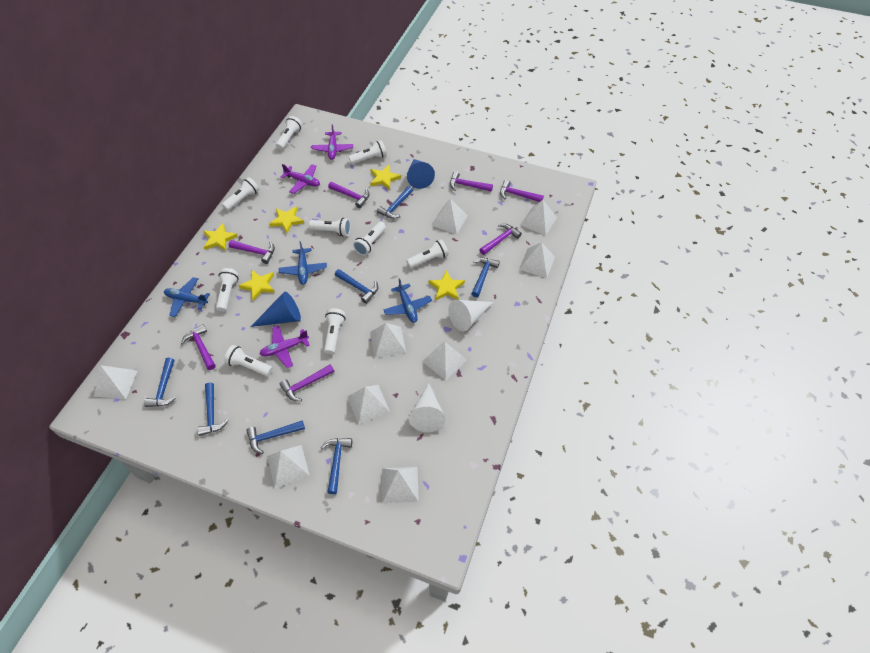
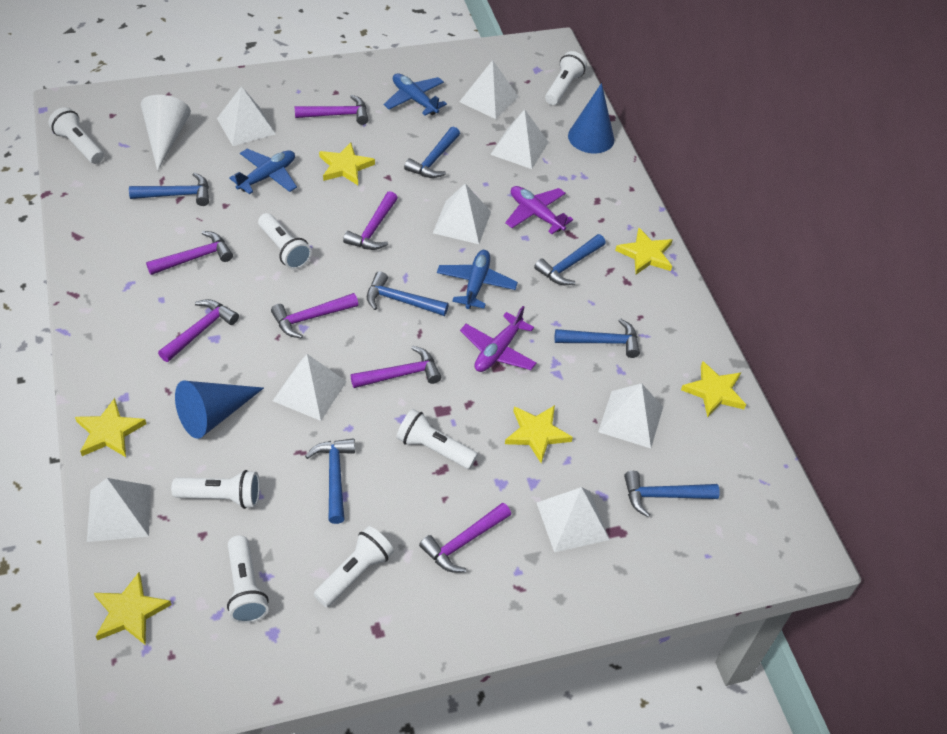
purple plane: [260,325,310,368] [281,164,320,194] [312,124,353,160] = 3 -> [460,306,537,372] [505,186,573,234] = 2
white cone: [409,383,445,432] [448,300,493,332] = 2 -> [141,95,191,171] = 1
white flashlight: [216,268,239,312] [222,177,259,211] [224,345,273,376] [276,116,302,150] [309,218,351,236] [324,308,346,354] [349,140,387,164] [353,222,386,256] [406,239,449,268] = 9 -> [48,107,104,164] [171,470,260,509] [227,535,269,624] [258,213,312,269] [314,526,394,607] [396,409,478,469] [545,51,587,105] = 7
white pyramid: [94,365,138,399] [267,445,310,488] [347,385,390,424] [370,323,406,358] [382,467,419,503] [422,341,467,380] [431,199,468,234] [519,242,555,278] [521,200,557,236] = 9 -> [87,478,151,542] [217,86,276,146] [273,354,347,421] [433,184,491,244] [459,60,519,119] [490,109,549,169] [537,487,610,552] [598,383,663,448] = 8
yellow star: [203,223,238,251] [239,270,275,301] [269,206,304,234] [370,165,401,190] [428,270,465,300] = 5 -> [75,398,146,457] [94,572,172,645] [319,142,375,185] [505,405,573,463] [615,228,672,274] [681,361,746,418] = 6

